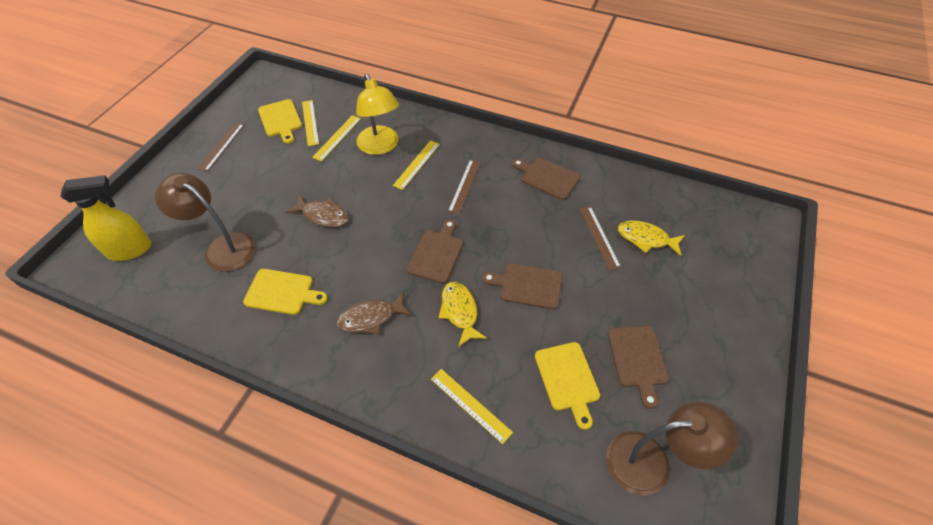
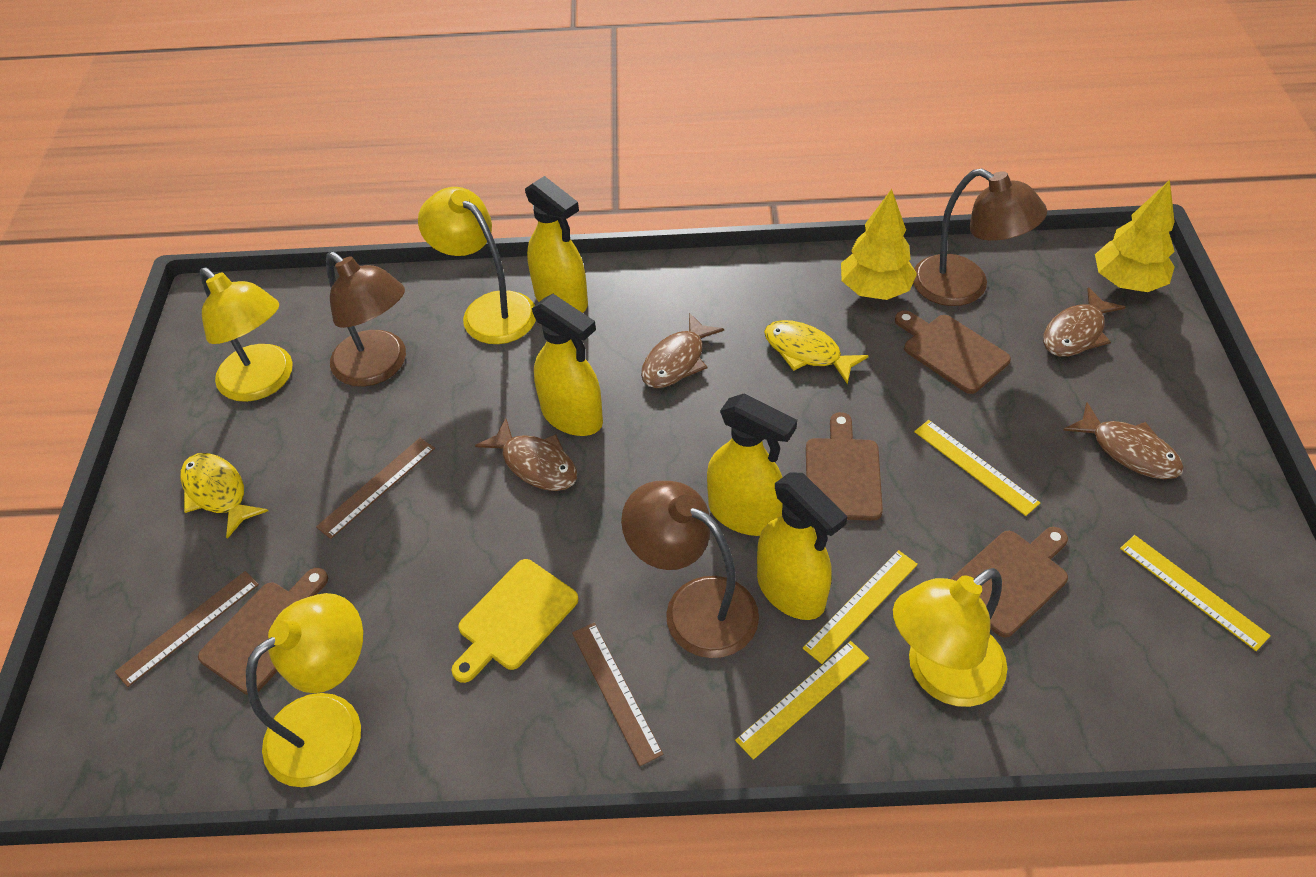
brown fish: [286,195,349,227] [337,292,412,335] = 2 -> [475,418,577,491] [641,313,724,388] [1043,287,1126,357] [1063,402,1184,479] = 4
brown lamp: [155,173,256,272] [606,401,738,496] = 2 -> [326,252,406,387] [621,481,759,658] [913,168,1047,306] = 3
yellow cutting board: [243,269,327,315] [258,99,302,144] [535,342,600,430] = 3 -> [452,559,579,683] = 1
yellow lamp: [356,74,399,155] = 1 -> [200,267,293,402] [246,593,363,787] [418,187,536,344] [893,568,1007,707] = 4
yellow spray bottle: [61,175,151,261] = 1 -> [525,176,588,313] [532,294,603,436] [707,393,797,536] [757,472,848,620] = 4
yellow tree: none = 0 -> [841,189,917,300] [1095,180,1175,292] = 2

